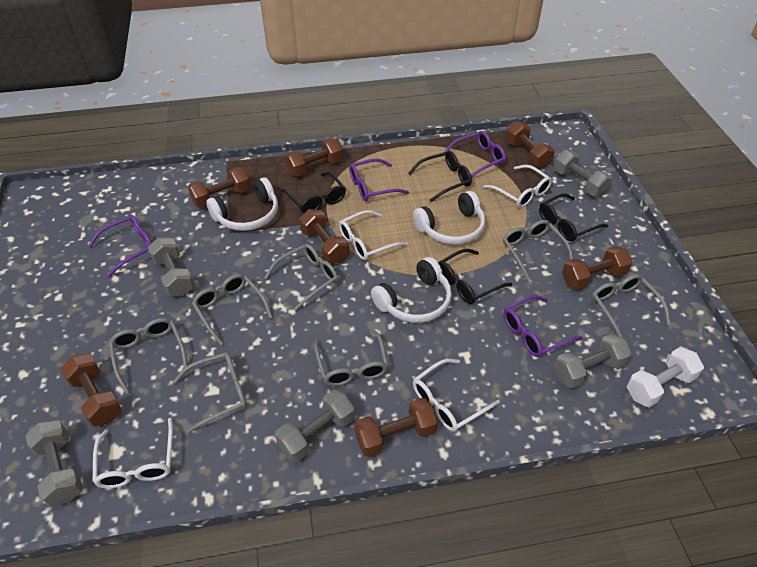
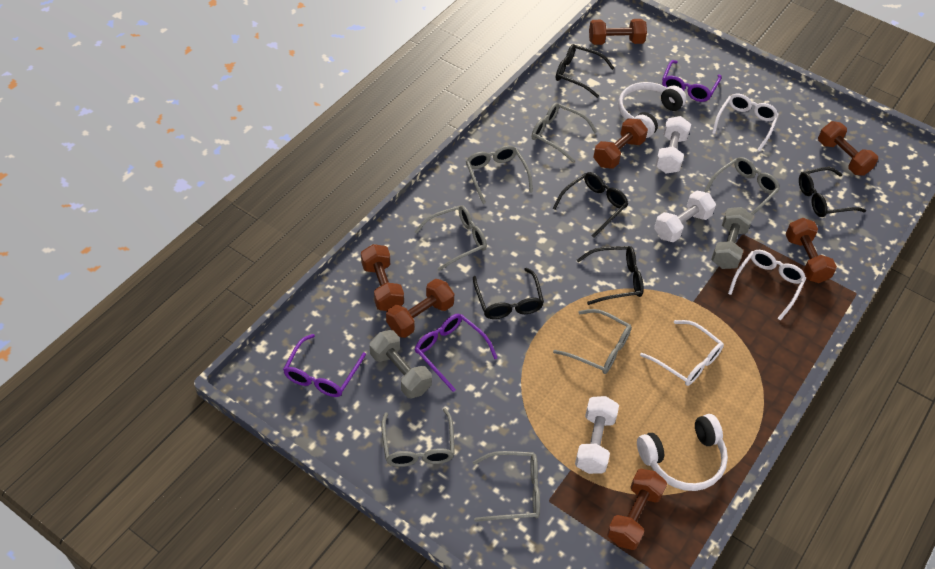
black glasses: [281,172,346,214] [408,151,472,202] [438,249,512,304] [539,193,608,241] = 4 -> [473,268,544,319] [553,172,628,238] [556,44,614,98] [577,246,643,305] [799,167,866,217] = 5
grey dumbbell: [25,420,83,506] [148,237,194,296] [275,390,355,462] [554,150,612,196] [554,333,632,389] = 5 -> [369,330,432,399] [711,207,753,269] = 2
purple glasses: [88,215,152,278] [349,158,409,201] [444,131,506,178] [503,295,583,357] = 4 -> [283,334,366,397] [415,314,497,392] [662,60,722,102] = 3
white dumbbell: [627,347,704,408] = 1 -> [575,396,619,474] [654,190,716,242] [655,116,691,174] = 3
white glasses: [92,418,173,489] [339,210,408,260] [413,359,500,432] [483,165,552,208] = 4 -> [640,320,724,386] [712,94,779,151] [728,250,806,321] = 3
white headphones: [206,177,278,231] [371,257,452,323] [413,191,485,245] = 3 -> [618,82,687,138] [637,414,728,491] = 2

